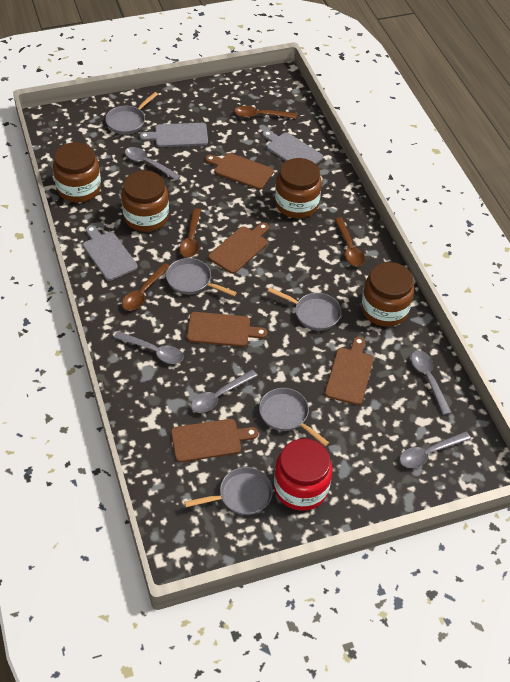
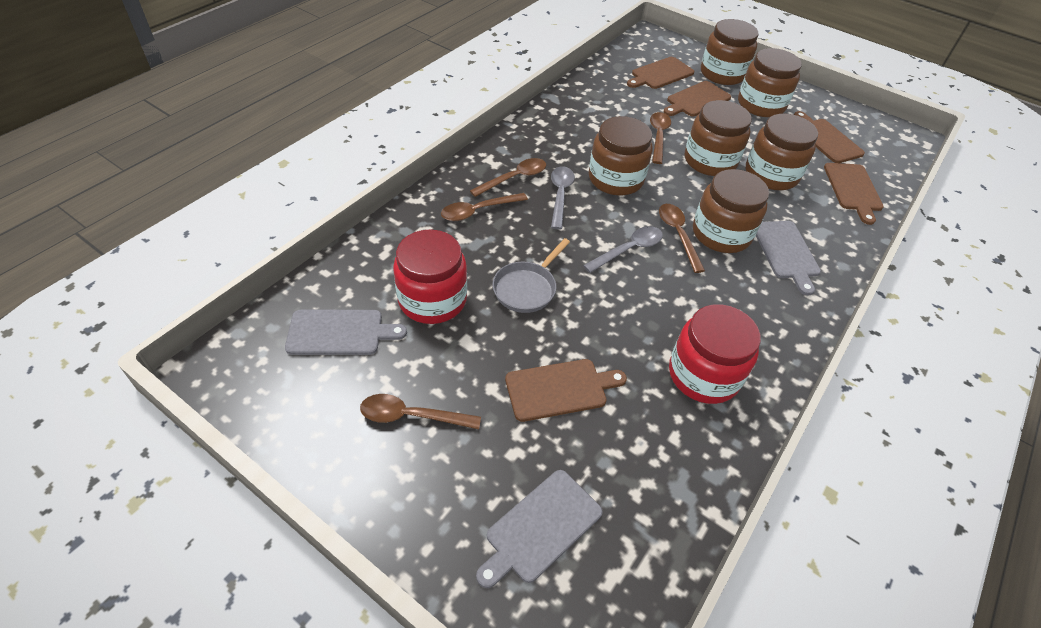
brown jar: [53,142,101,202] [121,170,169,232] [275,158,322,218] [361,262,414,327] = 4 -> [589,116,652,196] [685,100,752,176] [693,169,769,253] [701,19,759,85] [738,48,802,117] [746,114,818,190] = 6
brown spoon: [122,263,170,311] [179,208,201,258] [234,106,297,119] [335,217,365,266] = 4 -> [360,394,481,429] [441,193,528,221] [470,158,546,197] [650,112,671,164] [659,204,705,273] = 5
grey pan: [105,92,158,135] [166,258,237,296] [184,467,273,515] [259,388,329,446] [268,288,342,331] = 5 -> [492,238,570,313] = 1
grey spoon: [114,331,184,364] [125,147,181,181] [191,370,258,413] [400,431,471,468] [411,350,452,415] = 5 -> [551,166,575,230] [583,226,663,273] = 2
red jar: [274,438,333,511] = 1 -> [393,229,467,324] [669,304,761,404] = 2

